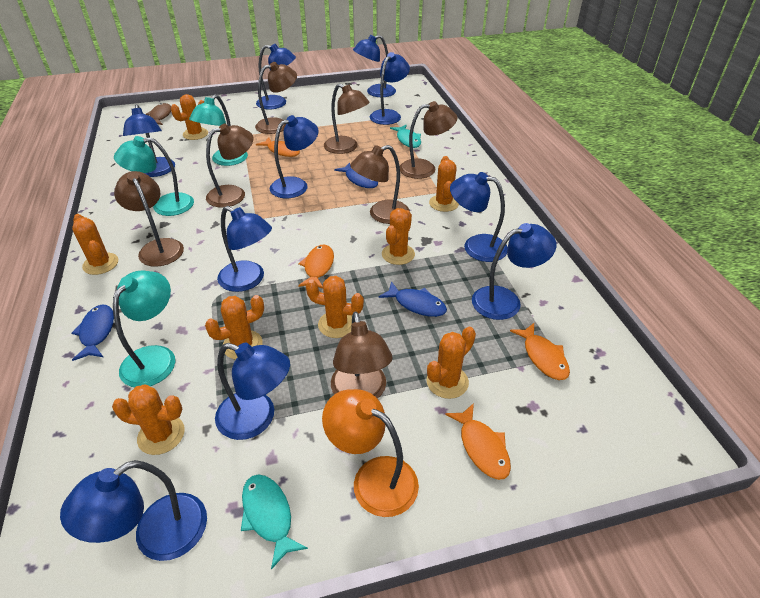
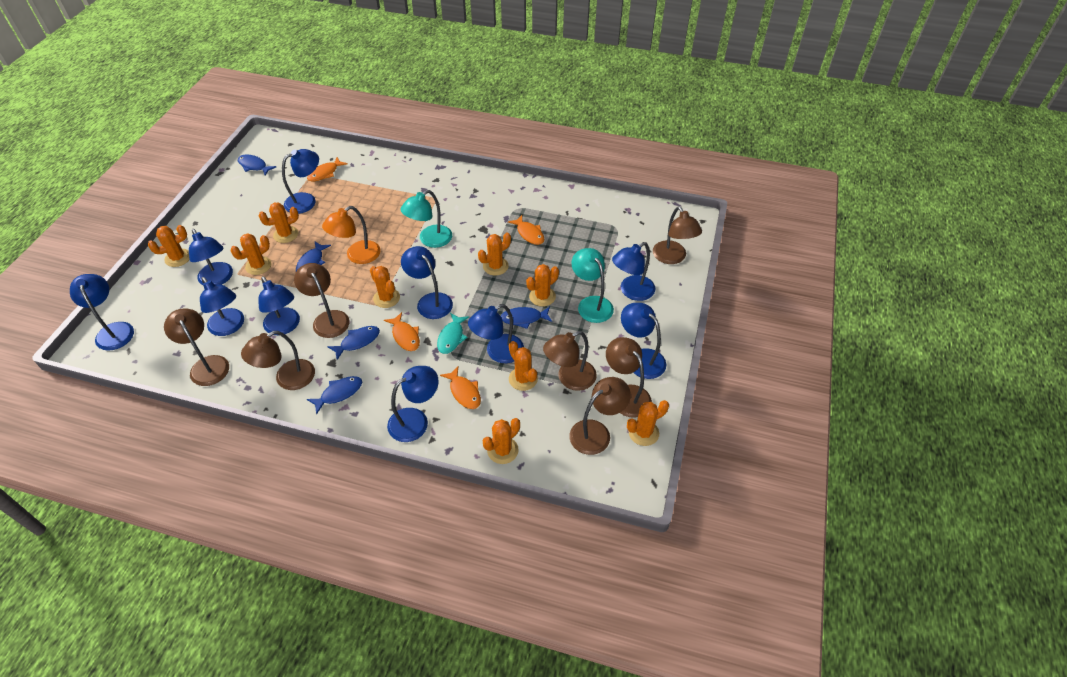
blue fish: [71,305,114,361] [334,163,378,188] [378,281,447,317] = 3 -> [238,155,276,176] [296,242,331,271] [307,376,362,414] [327,326,380,360] [501,306,552,329] = 5
brown fish: [146,103,171,125] = 1 -> none = 0
orange cactus: [72,214,118,275] [112,384,185,455] [171,94,208,140] [205,295,264,360] [306,276,364,338] [382,208,415,265] [427,327,476,399] [429,156,459,212] = 8 -> [148,225,190,267] [231,234,272,275] [259,202,299,243] [370,266,400,308] [478,233,511,276] [482,418,520,464] [509,341,538,391] [526,264,559,306] [627,400,669,446] = 9
turquoise fish: [241,474,308,570] [390,125,421,148] = 2 -> [437,313,469,354] = 1
turquoise lamp: [113,270,175,387] [114,136,194,216] [189,94,248,166] = 3 -> [400,190,452,248] [571,248,614,323] = 2

